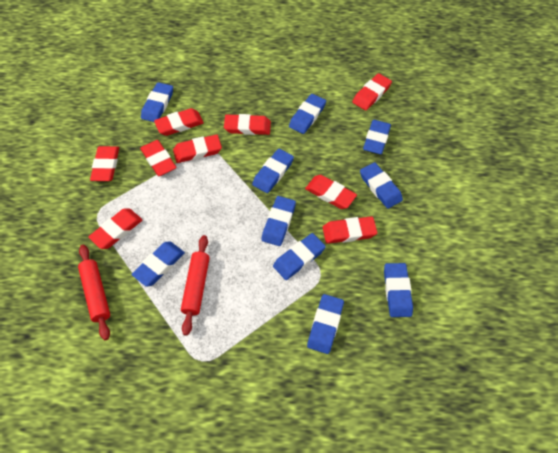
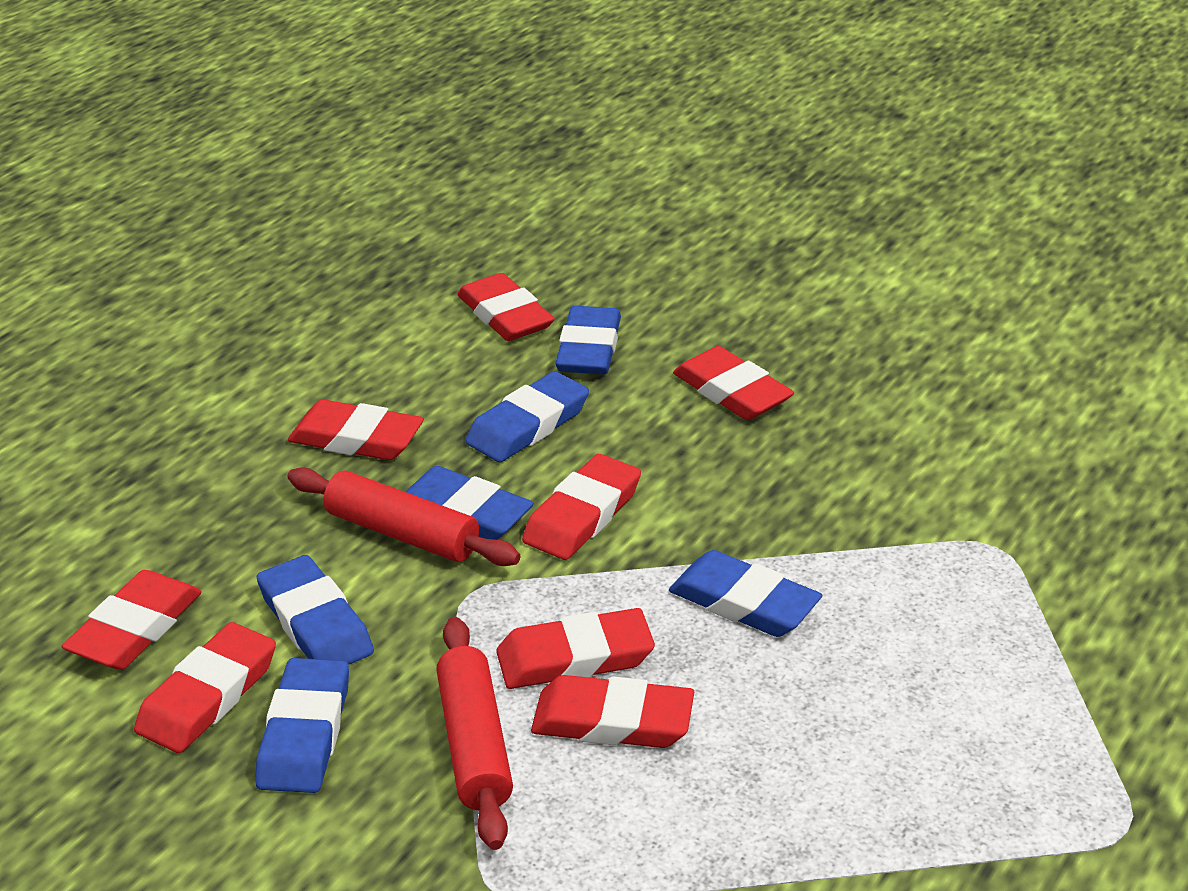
blue eraser: [132,241,185,287] [141,82,173,122] [252,149,294,193] [261,196,296,246] [273,233,326,280] [289,94,326,134] [307,294,344,354] [360,162,403,209] [363,120,391,155] [384,263,413,317] = 10 -> [255,658,349,793] [257,555,374,665] [405,466,534,540] [466,371,589,462] [555,306,621,374] [669,550,822,637] = 6
red eraser: [88,208,142,249] [90,146,119,181] [140,140,177,176] [154,108,204,136] [173,134,222,163] [224,114,271,135] [305,175,357,209] [323,216,377,244] [352,73,392,111] = 9 -> [61,570,202,670] [134,622,276,753] [288,399,424,460] [457,273,555,341] [496,608,655,689] [522,454,641,560] [531,675,694,748] [673,346,794,420] = 8

